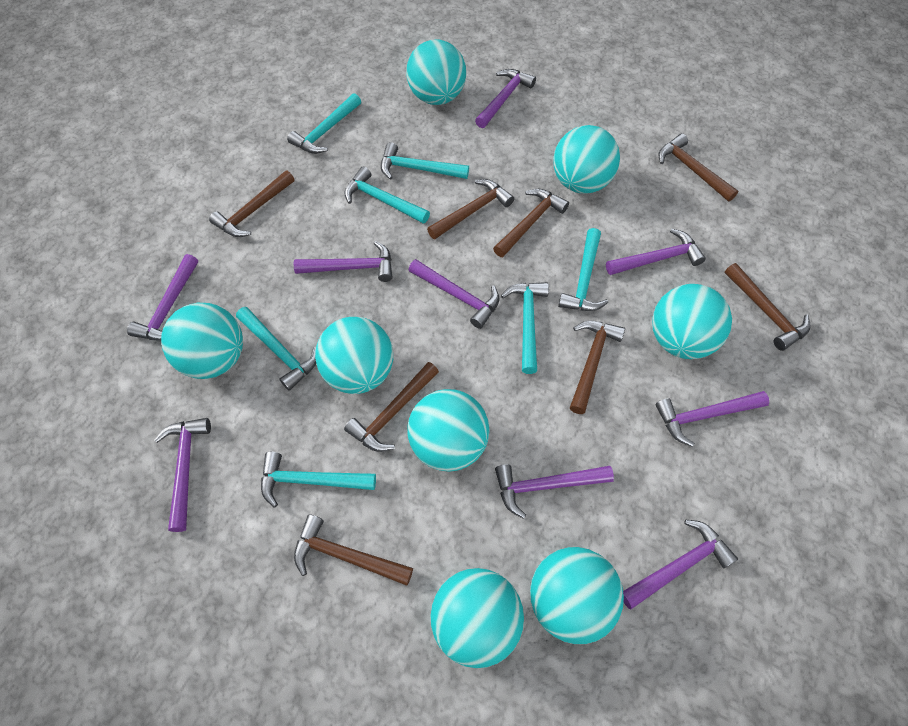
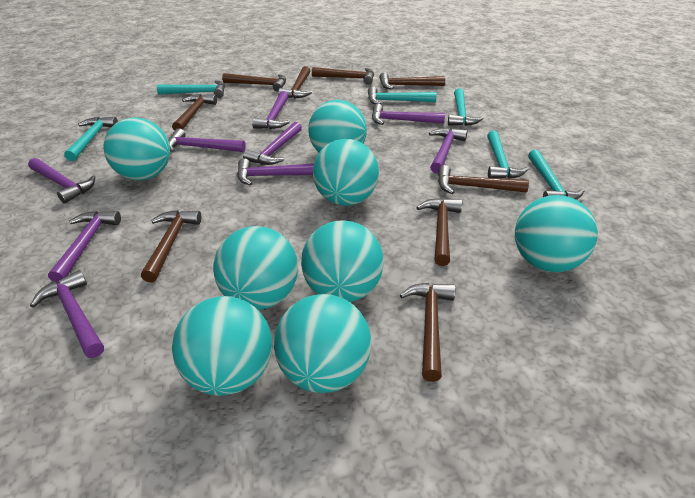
brown hammer: [209,171,295,237] [294,514,413,586] [344,362,439,452] [427,179,514,239] [493,189,569,257] [570,321,625,414] [658,134,738,202] [725,263,810,351] = 8 -> [141,210,201,282] [172,94,217,131] [222,73,286,92] [278,66,312,99] [312,67,374,85] [379,72,445,90] [400,283,455,382] [416,198,462,266] [438,165,529,194] = 9
turquoise hammer: [236,307,316,391] [261,452,376,507] [287,93,361,154] [344,167,430,224] [381,142,469,180] [501,282,549,374] [558,228,608,311] = 7 -> [64,117,118,161] [157,80,225,98] [368,86,437,105] [448,88,483,126] [487,131,529,179] [528,150,584,200] = 6

